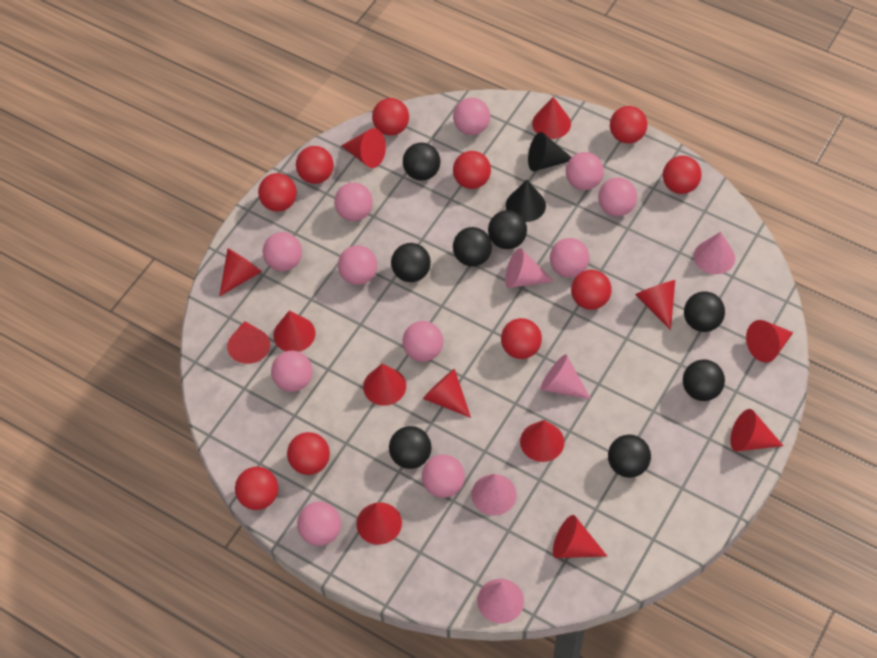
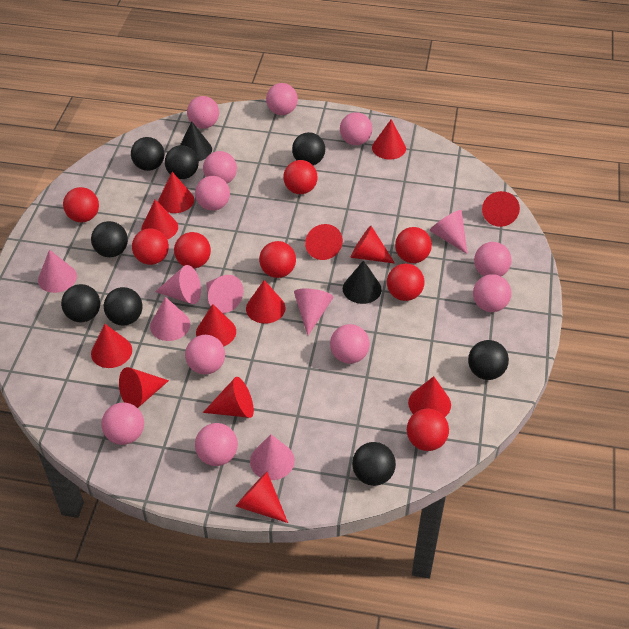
pink cone: [471,474,517,516] [477,579,524,624] [505,248,554,288] [540,354,591,399] [694,232,735,274] = 5 -> [38,249,77,293] [150,297,190,341] [155,265,201,304] [206,275,243,313] [250,434,295,480] [294,289,333,335] [430,210,467,254] = 7
red ball: [235,467,278,510] [258,173,297,212] [287,432,330,475] [296,146,334,184] [372,98,409,136] [453,151,491,189] [501,318,542,359] [571,270,612,310] [610,106,647,144] [663,156,702,194] = 10 -> [63,187,99,222] [132,228,169,265] [174,232,211,269] [259,241,296,278] [283,160,317,194] [387,263,425,301] [395,227,432,263] [407,408,449,451] = 8

